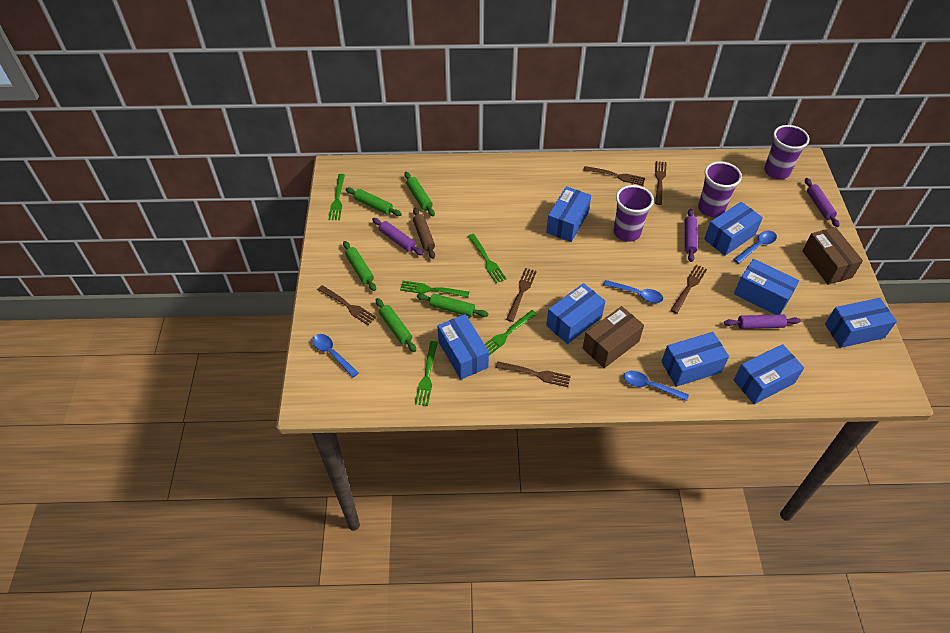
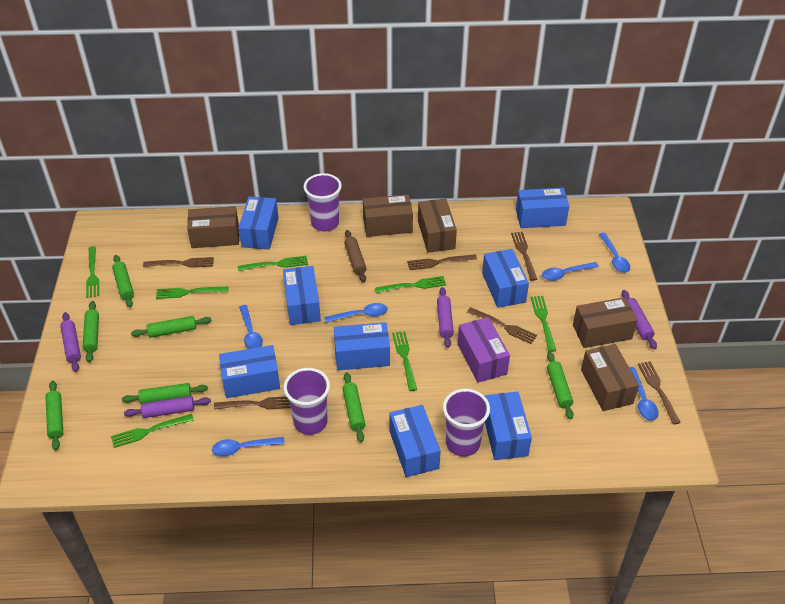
blue spoon: [312,334,359,378] [603,280,663,303] [624,371,689,401] [733,231,777,264] = 4 -> [212,437,285,457] [239,305,263,349] [324,303,388,323] [542,262,599,281] [599,233,630,273] [629,367,658,421] = 6
brown box: [583,306,644,368] [802,227,863,285] = 2 -> [187,206,239,248] [363,194,413,237] [418,198,457,253] [573,297,638,348] [581,344,639,411] = 5
green fork: [328,174,345,220] [400,281,469,297] [415,341,438,406] [468,234,506,283] [485,310,537,355] = 5 -> [86,246,99,298] [111,414,194,448] [156,287,229,299] [238,256,308,271] [375,276,446,293] [392,331,417,391] [531,296,556,352] = 7
green rolling pin: [343,241,376,291] [346,188,402,216] [376,298,416,352] [404,172,435,216] [417,294,488,317] = 5 -> [45,381,63,450] [83,301,99,362] [112,255,134,308] [122,383,208,404] [131,316,211,338] [342,372,366,442] [547,351,574,419] = 7
purple box: none = 0 -> [457,317,510,383] = 1

